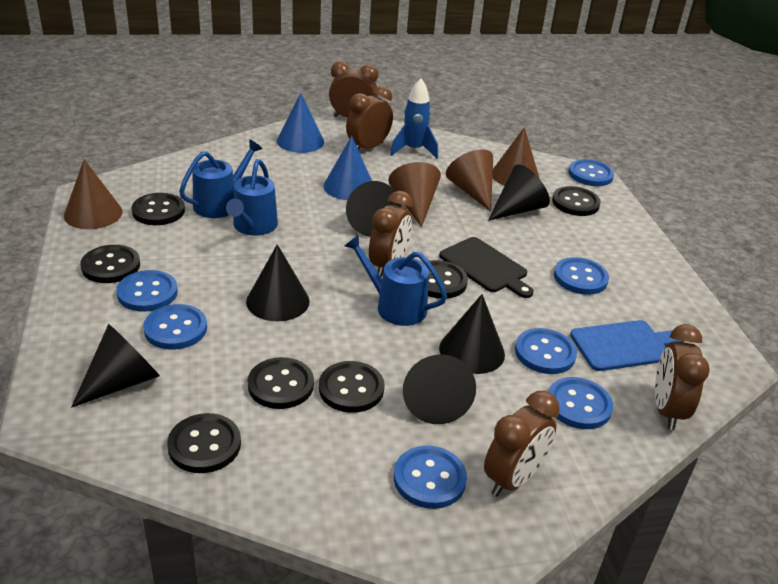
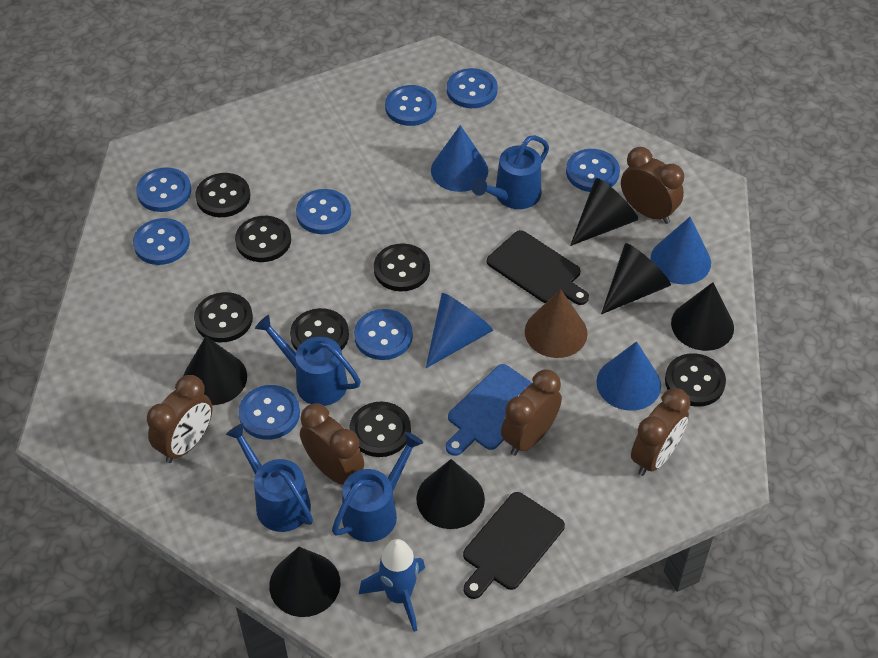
black cutting board: [439,237,534,298] = 1 -> [463,492,565,599] [487,230,589,305] = 2
blue button: [117,270,178,312] [143,304,207,350] [394,446,467,509] [515,328,577,374] [548,377,613,429] [554,257,609,295] [568,159,614,186] = 7 -> [133,218,190,265] [136,167,191,212] [238,385,300,440] [296,189,351,234] [354,309,413,360] [385,85,436,126] [447,68,498,108] [566,149,620,192] = 8
blue cone: [277,93,324,153] [324,136,372,200] = 2 -> [426,293,493,368] [431,125,488,192] [596,341,661,411] [650,217,711,285] = 4
blue watering can: [179,139,263,218] [226,159,278,236] [344,235,447,326] = 3 -> [226,423,313,532] [255,315,361,406] [332,432,423,542] [471,135,549,209] = 4
brown cone: [64,159,123,229] [388,162,441,227] [446,149,493,212] [493,127,540,186] = 4 -> [525,289,588,358] = 1

